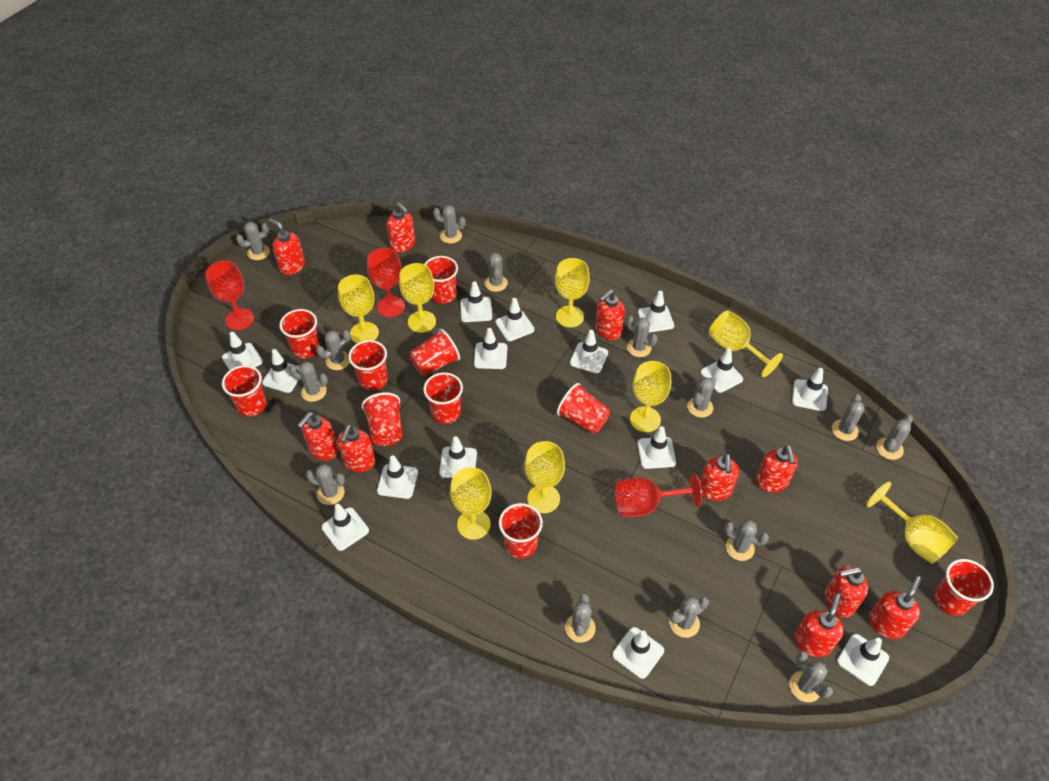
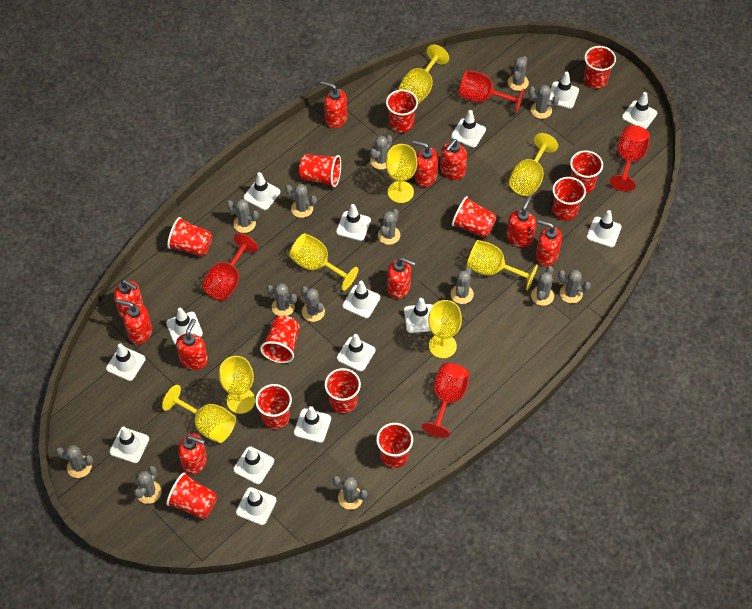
red cup: [222,365,267,416] [279,309,320,359] [348,340,388,391] [362,392,403,446] [409,329,460,376] [423,372,463,424] [424,256,458,304] [499,503,543,559] [557,383,610,434] [934,559,994,616] = 10 -> [166,472,217,519] [167,217,212,257] [255,384,292,429] [260,316,300,363] [299,154,341,187] [325,368,361,413] [376,423,413,468] [386,90,418,132] [452,196,497,238] [552,177,586,220] [570,150,603,194] [584,46,616,88] = 12
red goblet: [205,261,254,330] [367,248,405,317] [615,473,702,517] = 3 -> [202,233,258,301] [422,363,470,438] [458,70,524,113] [610,125,650,191] = 4

